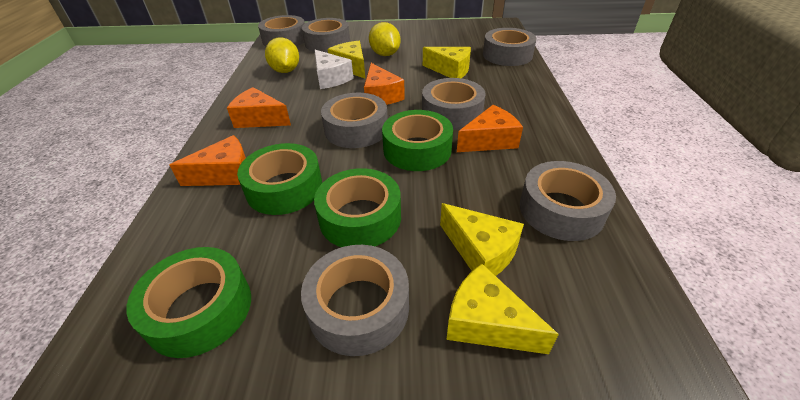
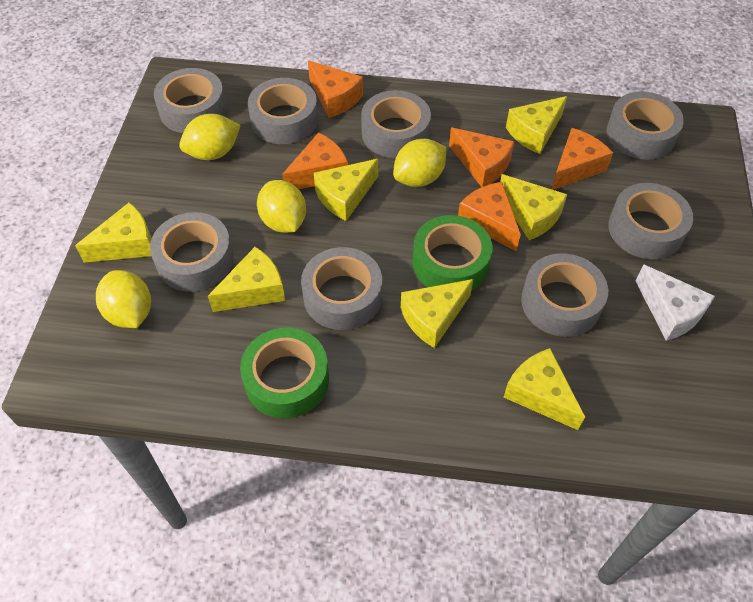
green tape: [126,247,251,358] [237,143,322,215] [314,168,401,247] [382,110,453,171] = 4 -> [240,328,329,418] [412,215,492,291] = 2
grey tape: [258,15,305,47] [301,245,409,356] [302,18,350,52] [321,93,388,148] [422,78,485,130] [483,28,536,66] [520,161,616,241] = 7 -> [150,212,234,292] [154,68,226,133] [248,78,318,144] [301,247,382,330] [361,90,431,158] [521,253,608,337] [606,92,684,160] [608,183,693,259] = 8
orange cheese: [169,135,246,186] [227,87,291,128] [364,63,405,105] [457,105,523,152] = 4 -> [282,132,348,189] [308,60,363,118] [449,128,515,187] [458,182,521,252] [552,128,613,190] = 5
yellow cheese: [328,41,365,78] [423,47,471,78] [440,203,524,276] [446,264,559,354] = 4 -> [75,202,152,262] [208,247,285,312] [314,159,378,221] [401,279,473,348] [500,174,567,240] [504,348,585,430] [506,96,567,154] = 7
yellow lemon: [265,37,299,73] [369,22,401,56] = 2 -> [96,270,151,328] [179,114,241,160] [257,180,306,233] [393,139,446,187] = 4

